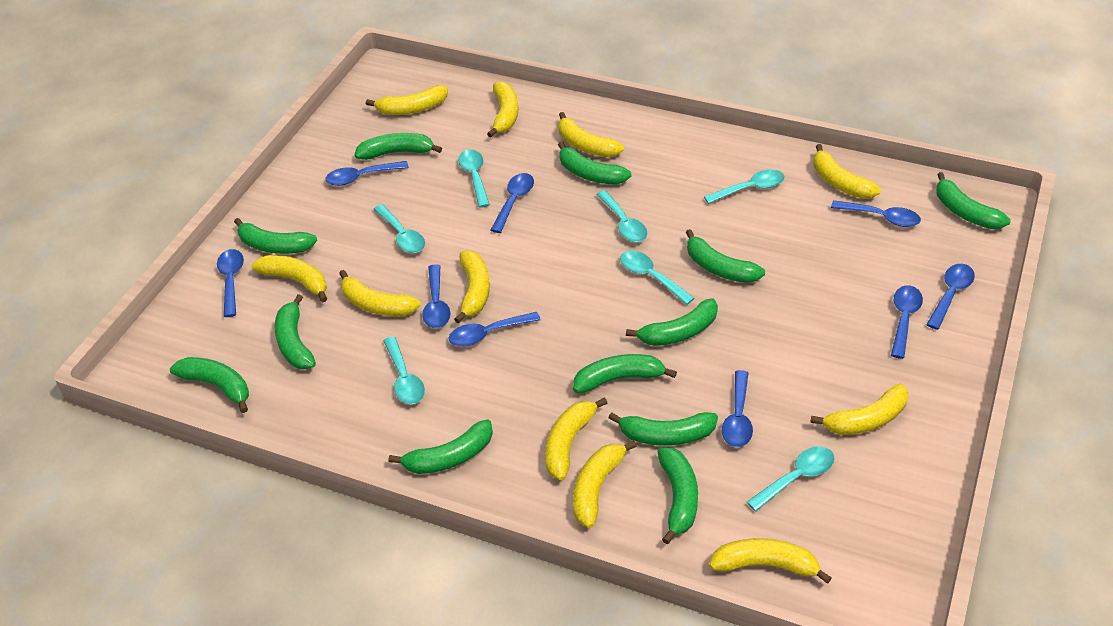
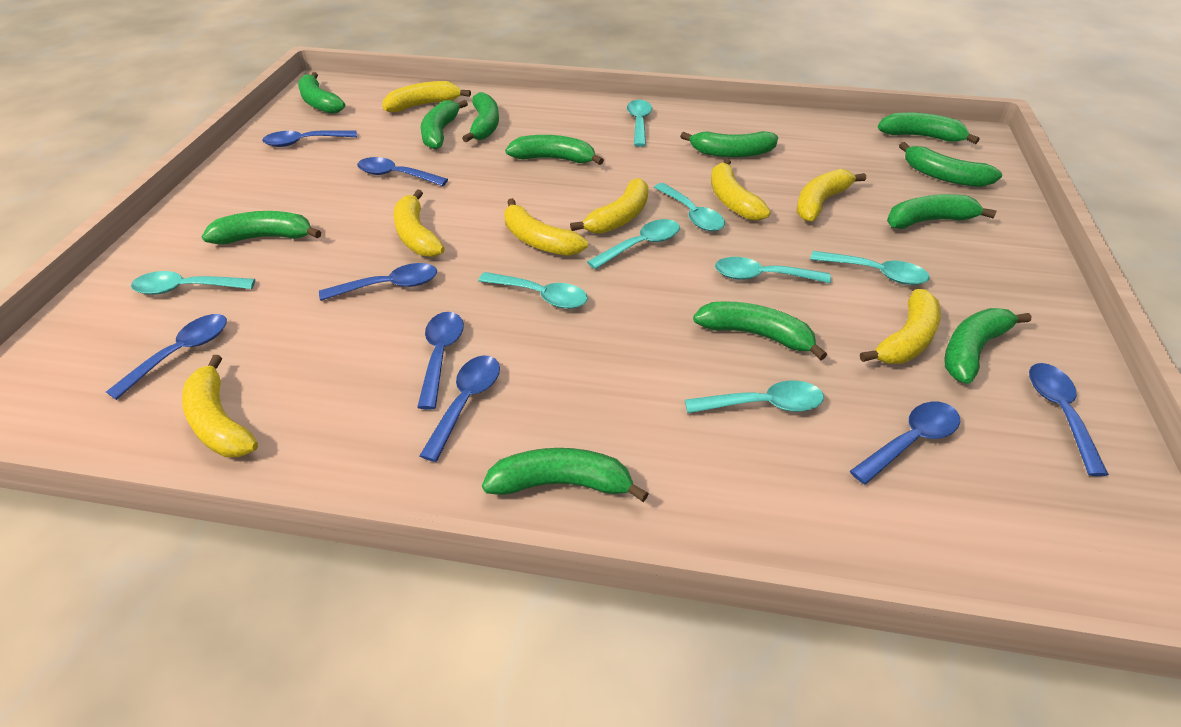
blue spoon: [217,249,244,317] [325,161,409,186] [422,264,451,328] [449,312,541,347] [491,173,534,233] [722,370,753,447] [831,200,921,227] [891,285,923,359] [926,264,975,330] = 9 -> [106,314,227,400] [262,130,357,147] [319,263,437,301] [357,157,448,186] [417,312,464,410] [420,355,500,462] [850,402,960,485] [1029,363,1109,476] = 8
turquoise spoon: [374,204,425,253] [383,337,425,404] [458,149,490,208] [596,190,647,242] [620,250,695,305] [704,169,785,204] [747,446,835,512] = 7 -> [131,271,255,295] [478,272,588,309] [587,219,680,269] [627,100,652,147] [654,183,725,231] [685,380,824,413] [715,257,831,283] [810,251,930,285] = 8
yellow banana: [252,255,327,302] [339,270,421,316] [366,85,448,115] [454,250,490,324] [487,81,518,137] [545,397,607,481] [558,112,624,157] [573,440,637,528] [709,538,832,584] [810,384,909,435] [813,144,881,198] = 11 -> [182,355,258,457] [383,81,471,112] [393,189,445,257] [504,198,588,256] [570,178,649,234] [711,158,771,221] [796,169,866,222] [860,289,941,364] = 8

